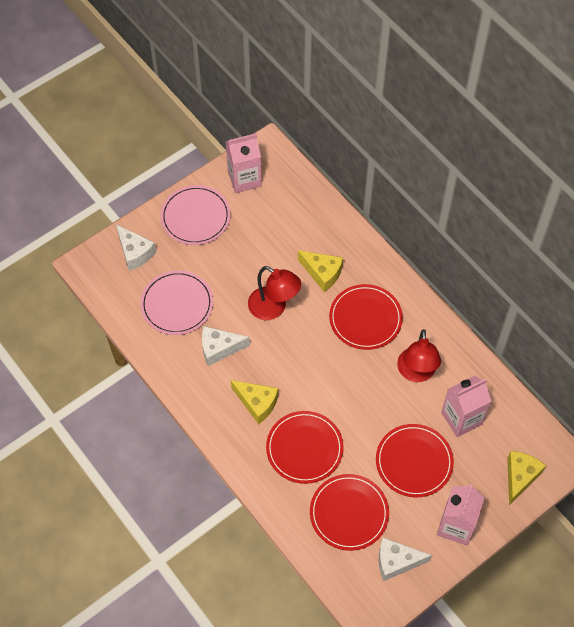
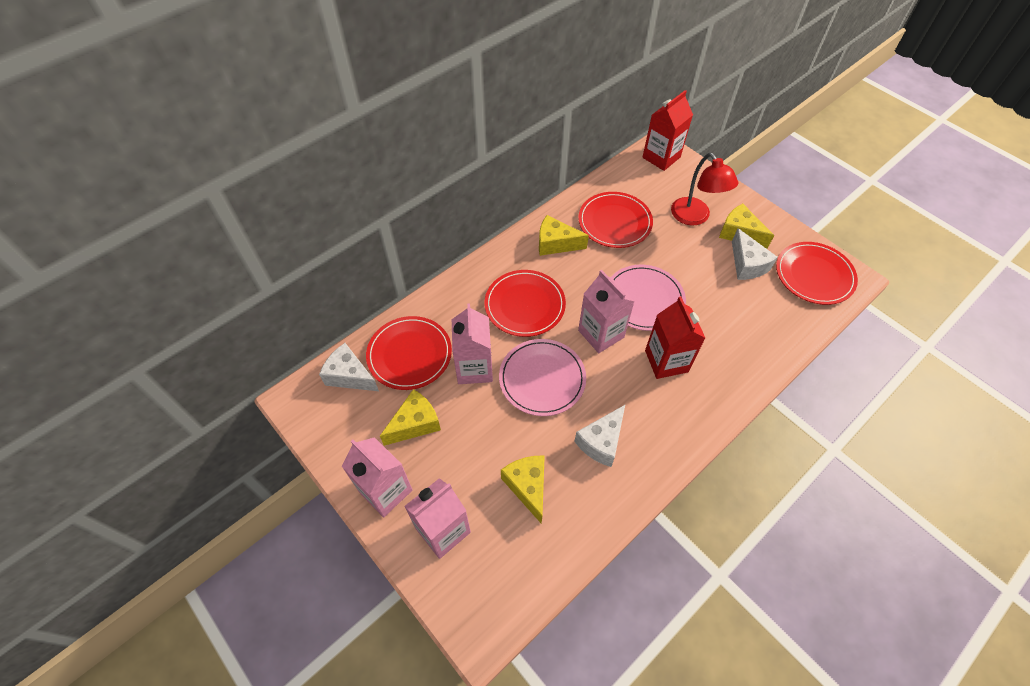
pink carton: [225,133,262,193] [437,484,485,546] [441,376,492,437] = 3 -> [342,437,413,517] [404,478,471,559] [452,303,493,384] [578,270,635,353] = 4
red carton: none = 0 -> [642,90,693,171] [645,296,705,379] = 2
red lamp: [248,266,301,320] [397,329,441,382] = 2 -> [671,153,738,225] = 1
yellow cheese: [231,380,278,424] [298,250,343,292] [507,451,546,505] = 3 -> [380,389,441,446] [501,456,545,524] [539,215,589,256] [719,204,774,249] = 4

